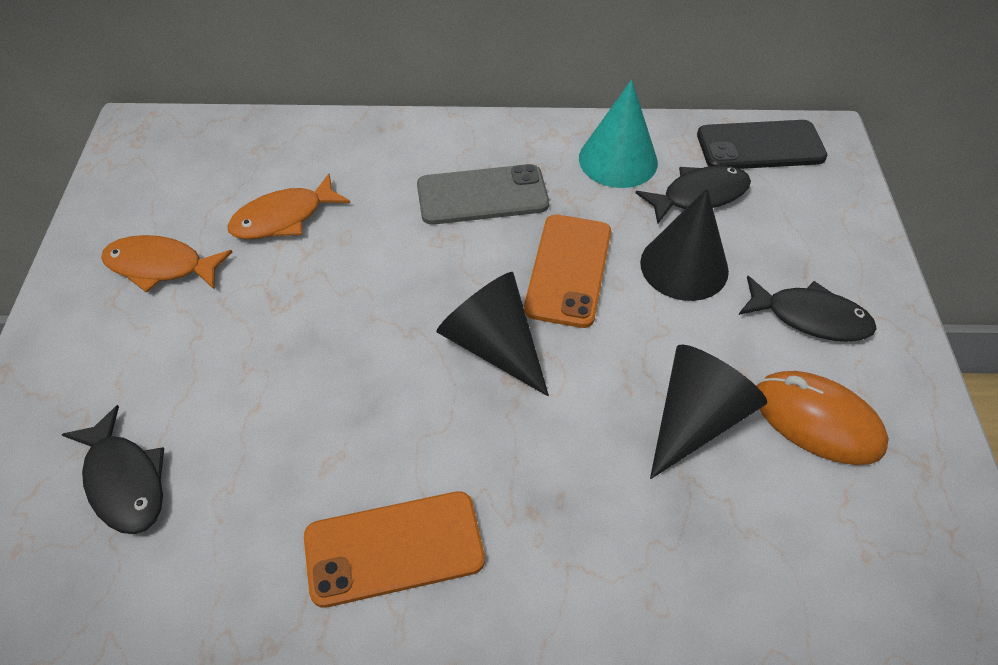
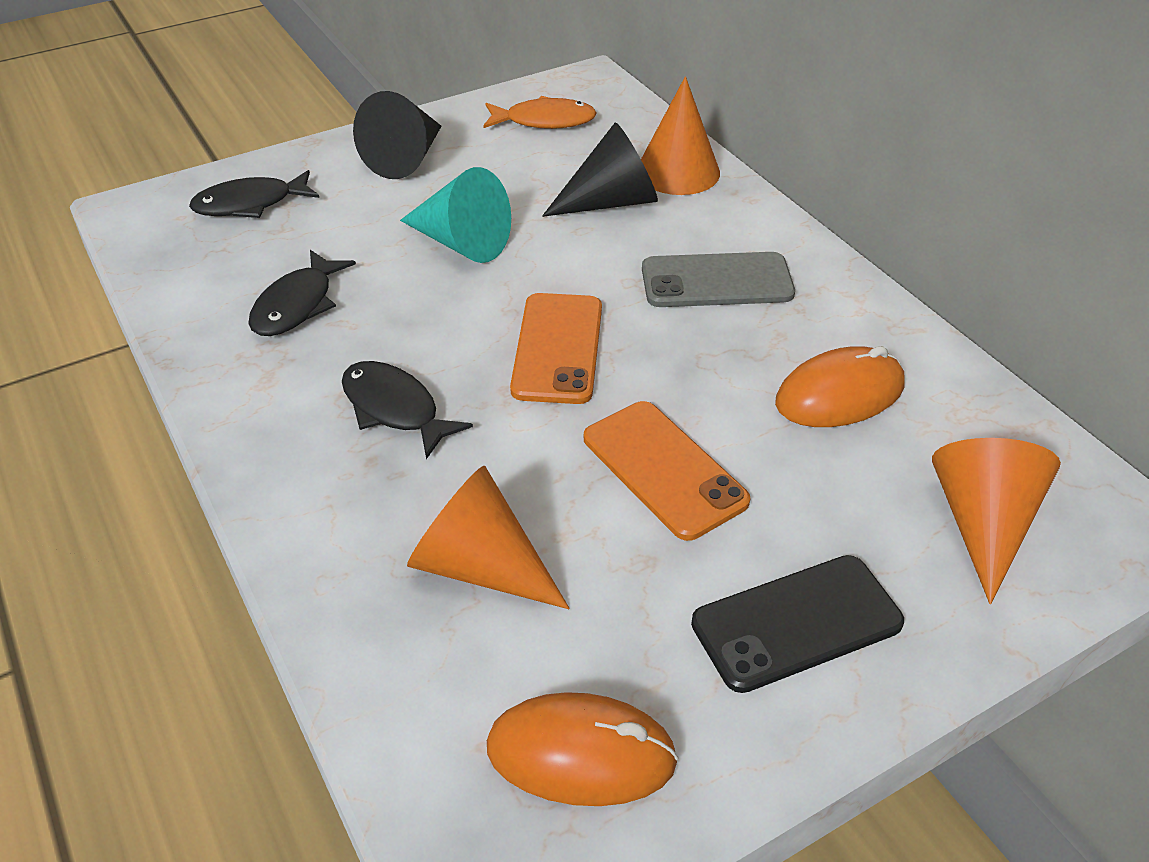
black cone: [437,272,549,396] [640,188,729,301] [650,344,767,479] = 3 -> [353,91,441,179] [542,122,658,217] = 2
orange cone: none = 0 -> [407,466,570,609] [641,76,720,195] [932,438,1061,604] = 3
orange fish: [101,235,232,293] [227,174,350,239] = 2 -> [484,96,597,129] = 1
orange mouse: [757,371,889,465] = 1 -> [487,692,678,806] [775,346,905,427] = 2

